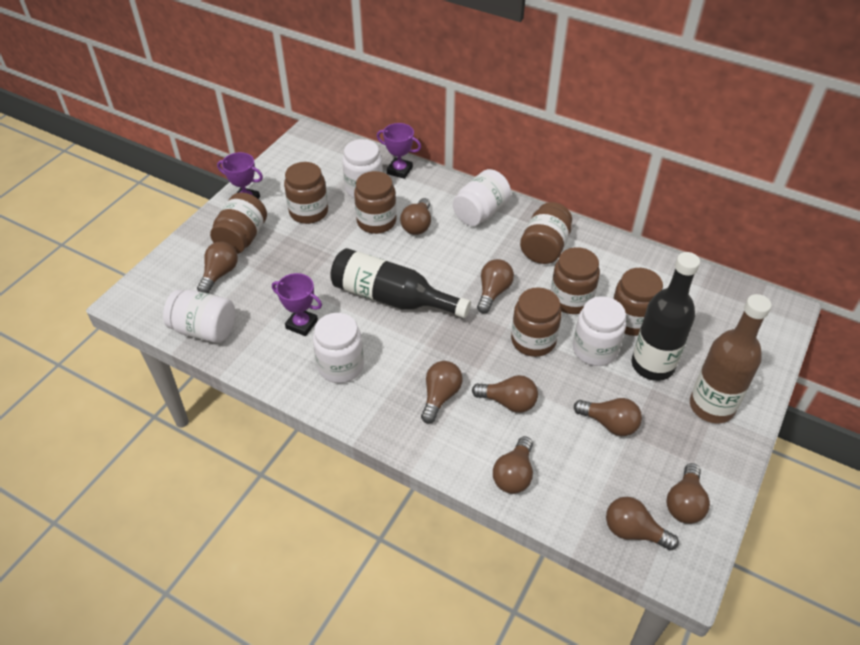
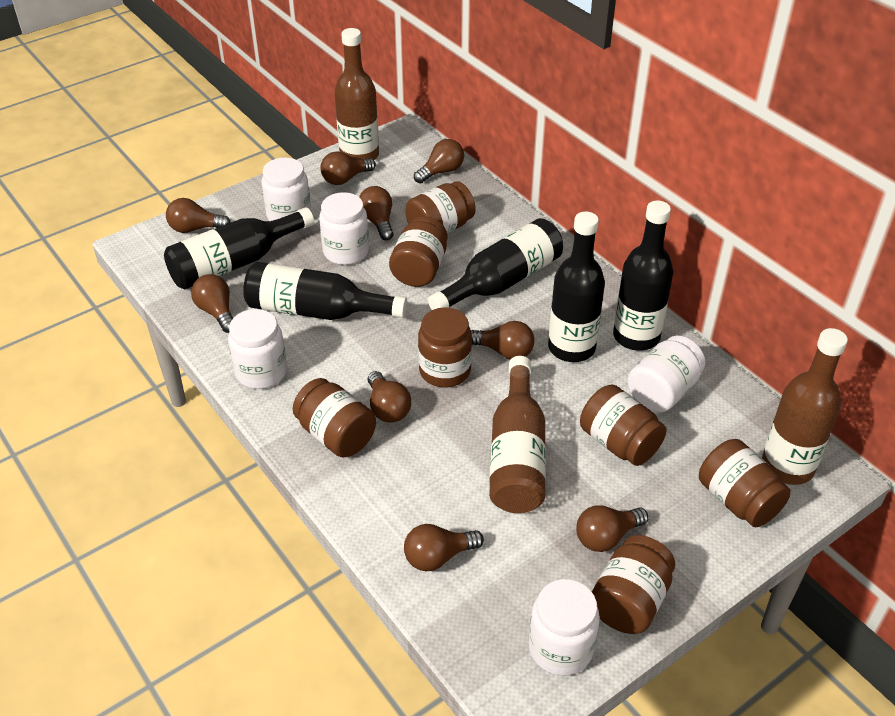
black bottle: [330,248,471,318] [632,252,700,381] = 2 -> [164,207,314,289] [243,262,407,320] [428,218,563,310] [548,212,605,362] [613,200,673,351] = 5
brown bottle: [690,294,772,423] = 1 -> [335,28,379,160] [489,356,546,513] [762,328,848,485] = 3
purple trophy: [217,152,263,199] [272,273,322,336] [377,123,421,179] = 3 -> none = 0

